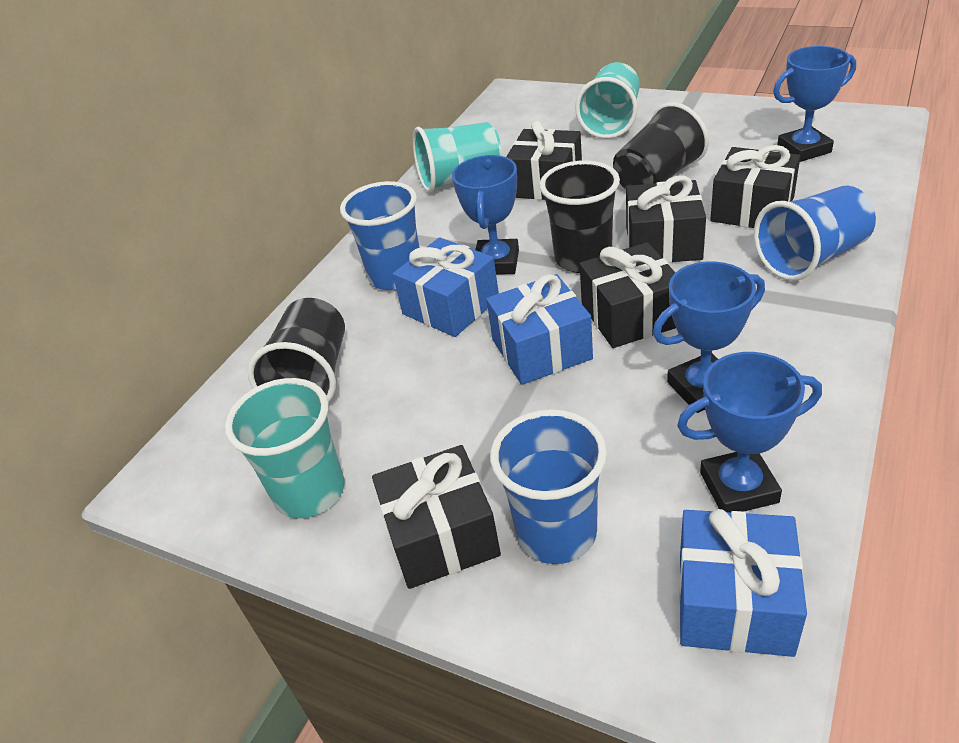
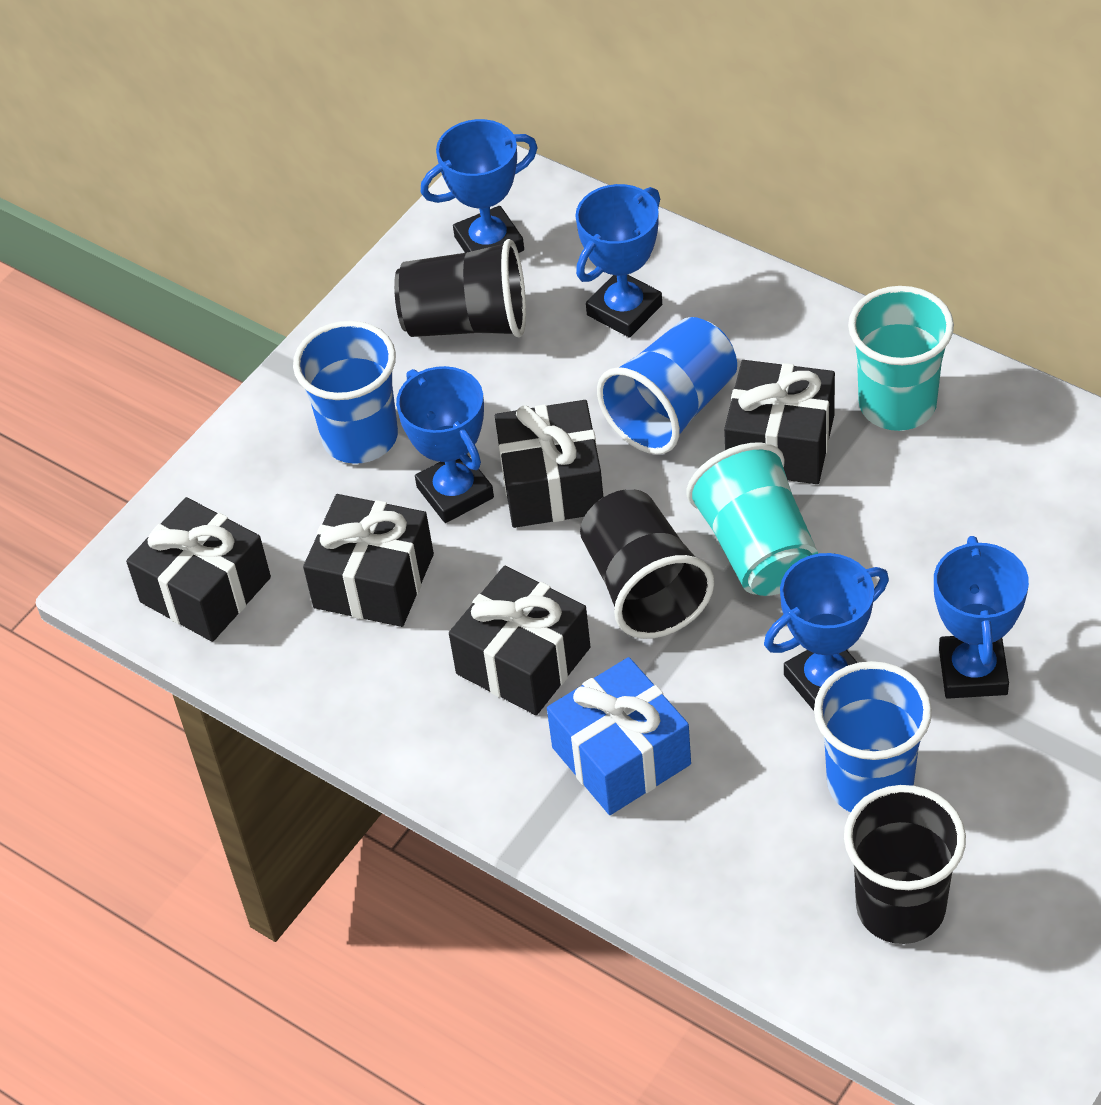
blue gift: [393,237,499,337] [486,274,593,385] [679,509,807,657] = 3 -> [547,657,691,815] = 1
blue trophy: [452,155,519,275] [653,261,765,413] [677,352,822,512] [773,46,856,162] = 4 -> [396,366,494,523] [421,119,538,253] [575,184,662,338] [764,553,889,711] [934,536,1029,699] = 5
turquoise cup: [225,378,345,518] [413,122,502,193] [575,62,640,139] = 3 -> [687,442,818,596] [848,286,954,431] = 2

